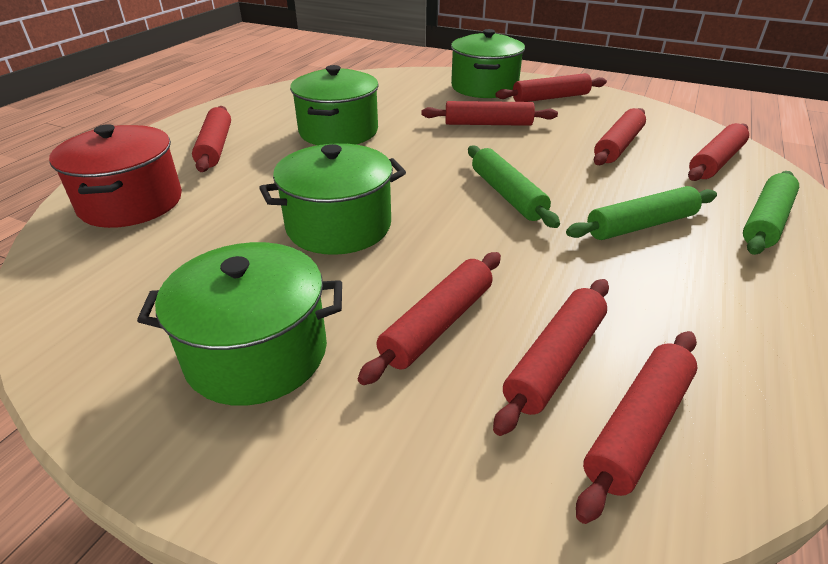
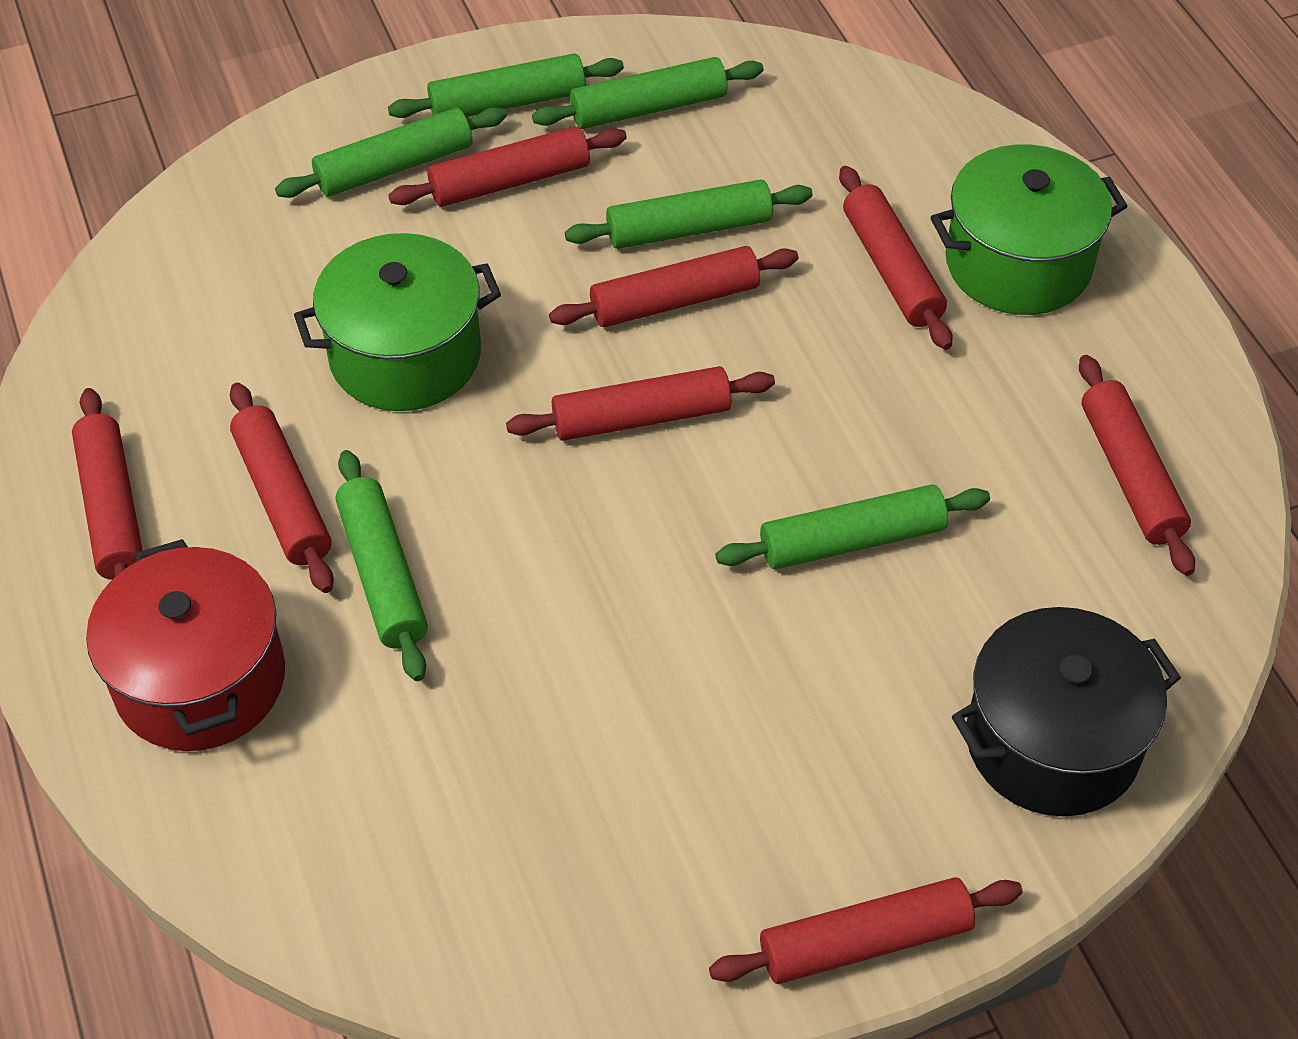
black pot: none = 0 -> [952,607,1181,816] = 1
green pot: [137,242,342,406] [259,143,406,255] [290,65,379,145] [451,29,525,98] = 4 -> [294,233,501,411] [931,144,1128,315] = 2
green rolling pin: [468,146,560,228] [566,186,717,240] [743,171,799,255] = 3 -> [275,107,507,198] [336,450,428,681] [388,54,624,118] [532,57,764,129] [565,180,813,249] [715,485,990,569] = 6

